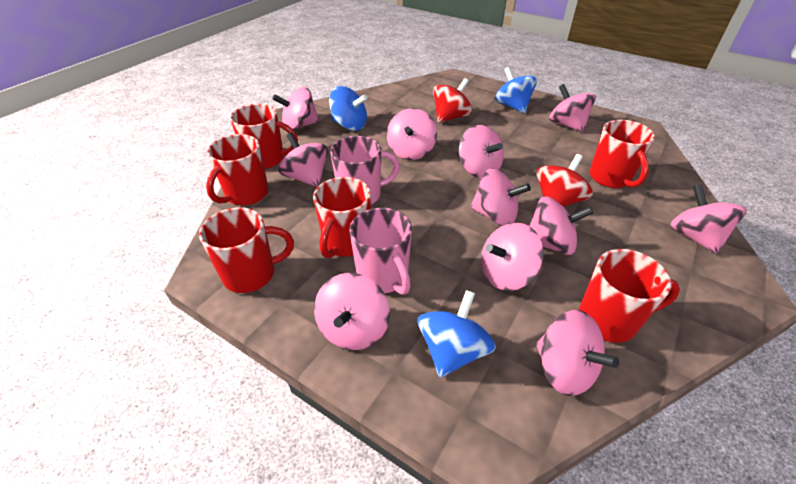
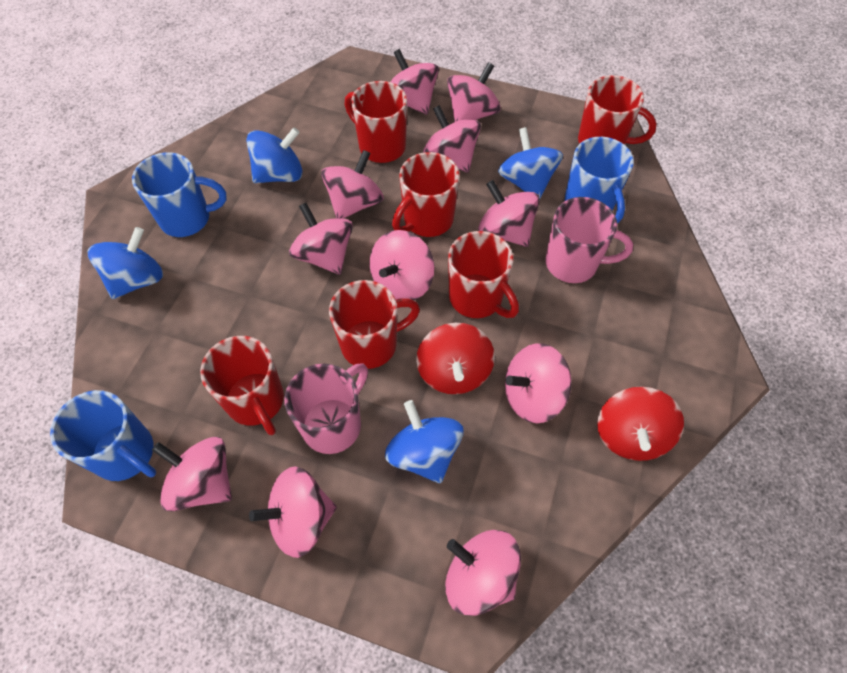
blue mug: none = 0 -> [50,390,156,481] [132,152,227,237] [565,137,634,223] = 3
blue spinning top: [329,86,367,131] [417,290,496,378] [495,67,537,113] = 3 -> [87,227,163,299] [246,127,303,183] [385,400,463,483] [498,127,563,199] = 4

